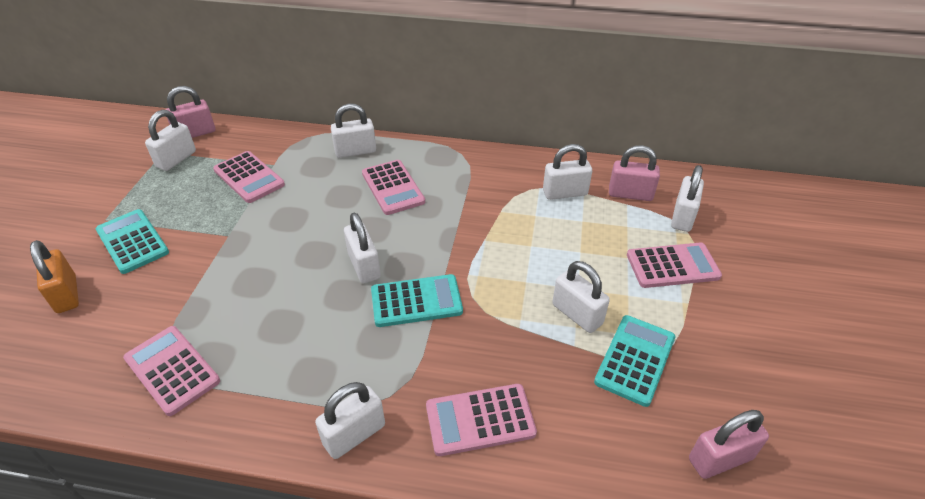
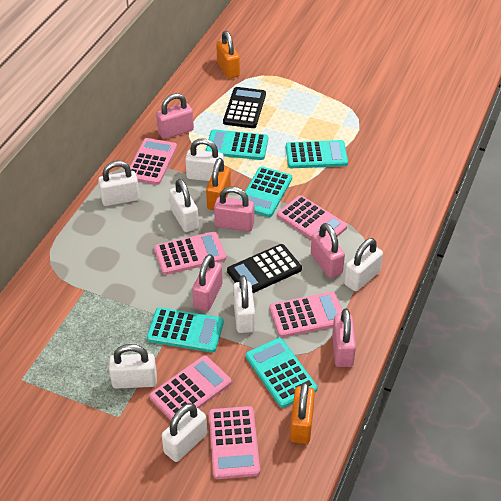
black calculator: none = 0 -> [223,87,266,128] [227,244,302,293] = 2
orange padlock: [30,240,79,313] = 1 -> [206,158,231,210] [216,31,240,79] [290,382,315,444] = 3
pink calculator: [123,326,220,416] [213,151,285,203] [362,160,425,215] [426,384,537,456] [627,243,722,288] = 5 -> [130,138,177,185] [149,356,232,420] [154,232,226,275] [209,406,260,479] [269,292,342,338] [277,195,347,240] = 6
pink padlock: [166,86,215,138] [609,145,660,201] [689,410,769,479] = 3 -> [156,93,194,139] [192,254,223,311] [214,187,254,232] [311,223,345,278] [332,308,356,367] = 5
turquoise calculator: [96,209,169,274] [371,274,463,327] [594,315,675,407] = 3 -> [146,307,224,353] [206,129,268,160] [240,166,292,217] [246,338,318,408] [286,140,348,168] = 5

